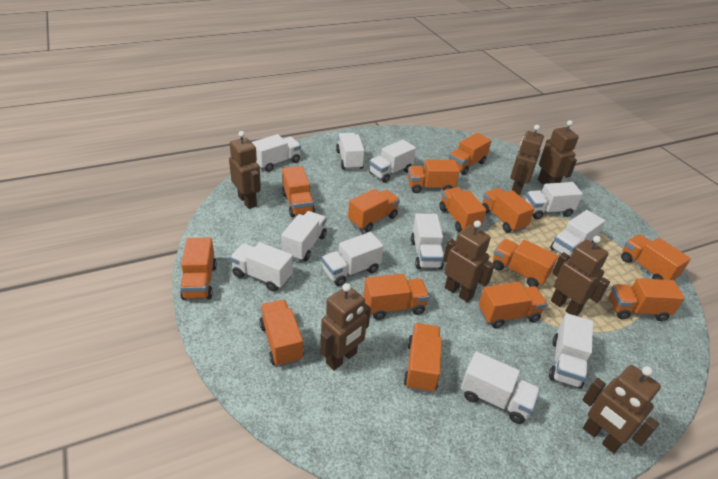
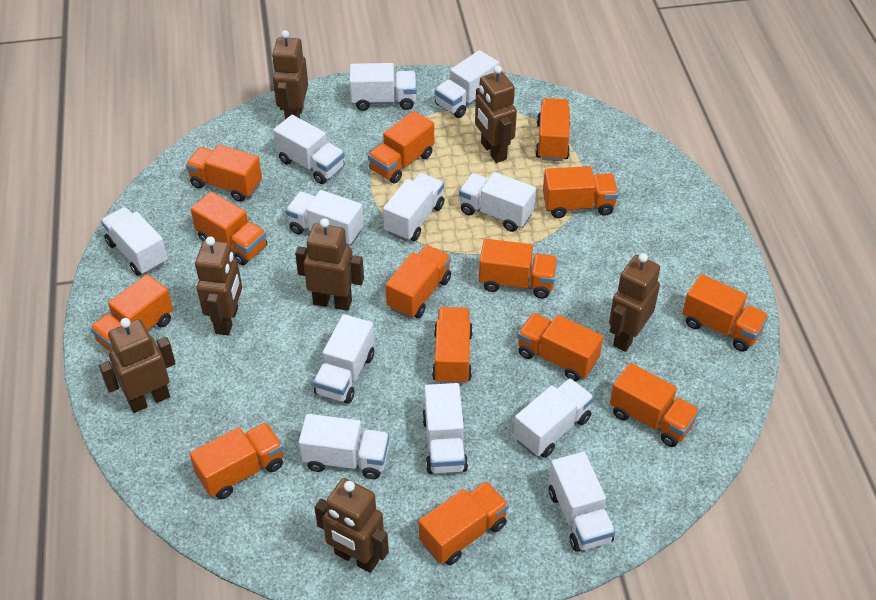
white truck: [230,242,293,292] [251,134,301,172] [281,211,327,261] [322,232,383,286] [336,133,365,170] [369,140,416,183] [411,214,444,269] [461,351,540,424] [525,182,583,219] [549,313,593,389] [550,210,605,257] = 11 -> [101,207,168,276] [273,115,345,184] [286,190,364,245] [299,414,389,479] [313,314,374,404] [349,63,417,111] [383,173,445,241] [422,383,468,474] [435,50,499,118] [459,172,536,232] [513,378,594,458] [549,452,616,552] = 12

